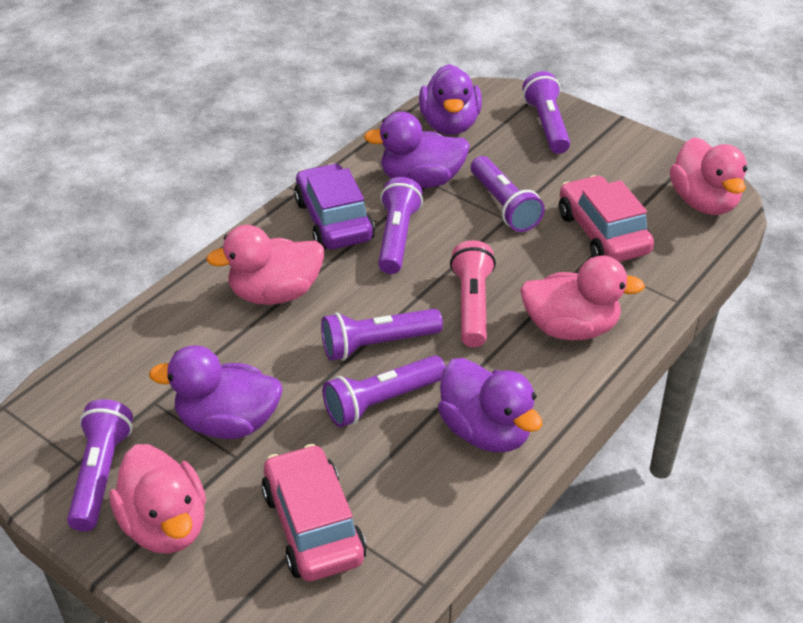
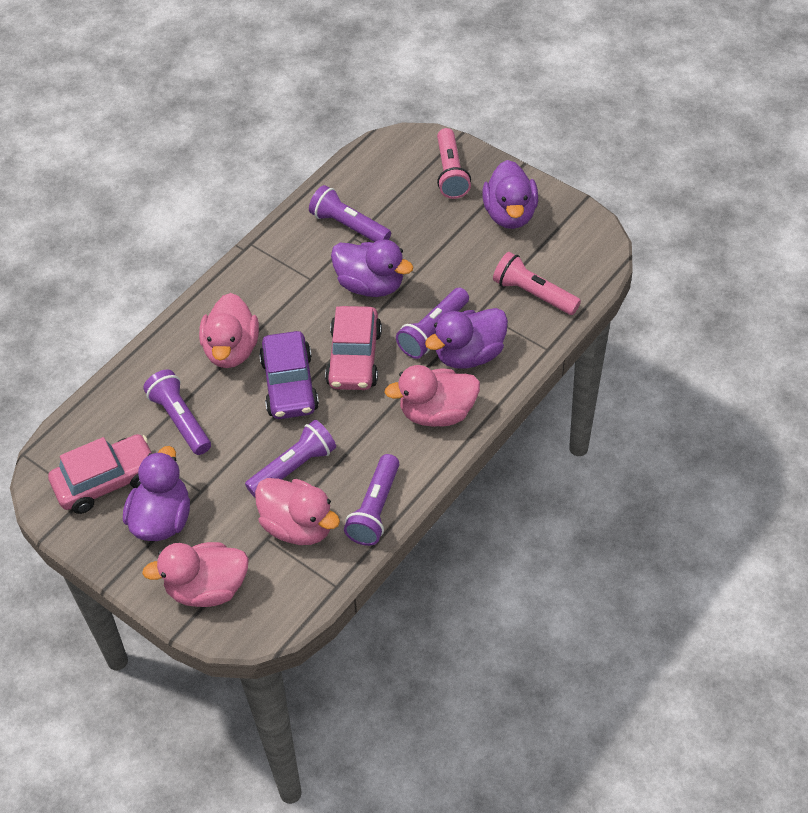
pink flashlight: [450,240,496,347] = 1 -> [437,128,471,199] [493,252,581,315] = 2
purple flashlight: [67,399,133,531] [321,309,443,361] [323,355,446,427] [378,177,423,274] [471,156,545,232] [522,71,570,154] = 6 -> [143,369,211,455] [245,420,336,497] [309,185,391,242] [344,454,399,546] [396,288,469,359] = 5

